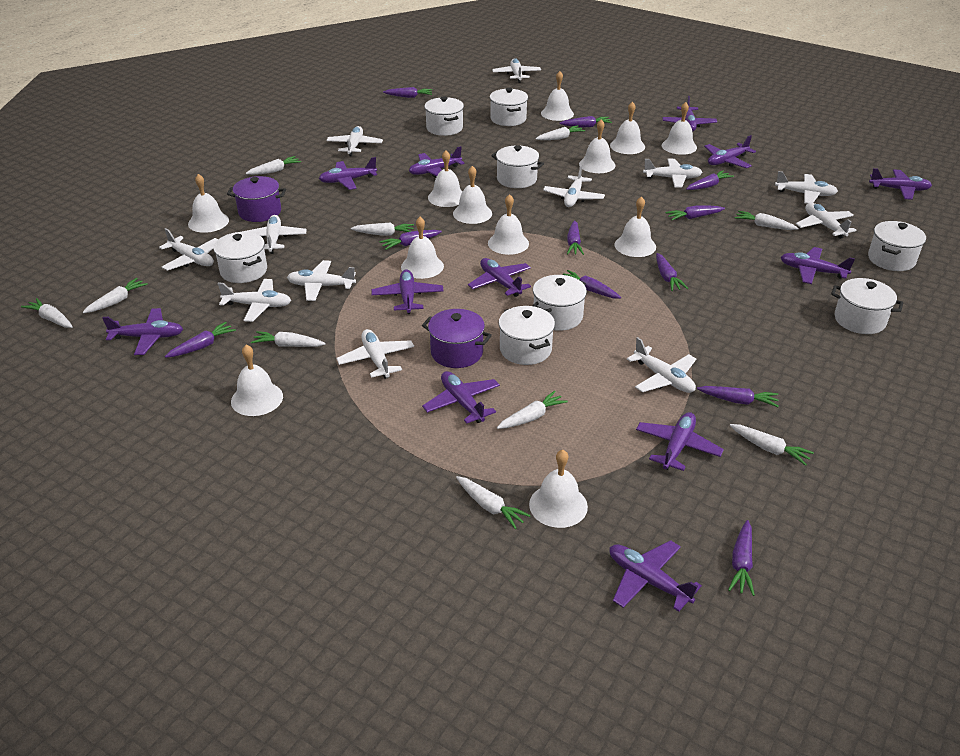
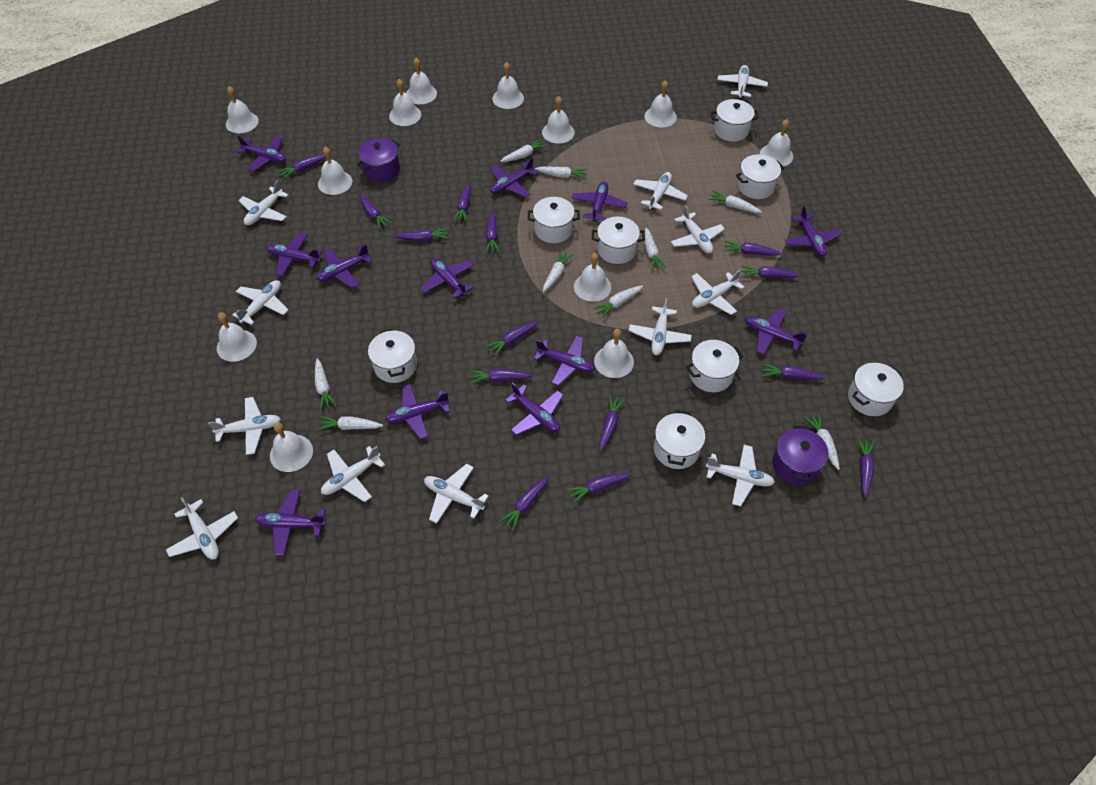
purple carrot: [165,322,236,358] [380,230,442,250] [383,87,432,98] [560,116,612,127] [563,270,621,299] [567,220,584,255] [656,253,688,291] [665,205,725,220] [686,170,734,190] [697,386,778,407] [728,520,755,596] = 11 -> [278,154,326,179] [359,194,392,229] [393,228,449,241] [453,183,471,223] [470,369,532,384] [485,212,500,253] [486,321,539,356] [499,476,548,531] [566,473,631,504] [599,395,625,450] [724,241,781,256] [741,265,800,278] [762,363,825,380] [857,438,875,497] = 14
white carrot: [21,298,73,328] [83,278,148,313] [246,156,301,175] [251,331,325,347] [351,222,414,235] [456,476,531,529] [497,391,568,429] [536,125,585,140] [730,424,814,466] [735,211,799,230] = 10 -> [315,359,337,410] [317,416,383,430] [500,138,548,162] [535,167,588,179] [543,250,573,292] [593,285,643,318] [645,228,666,270] [708,191,762,213] [804,413,840,470] = 9

